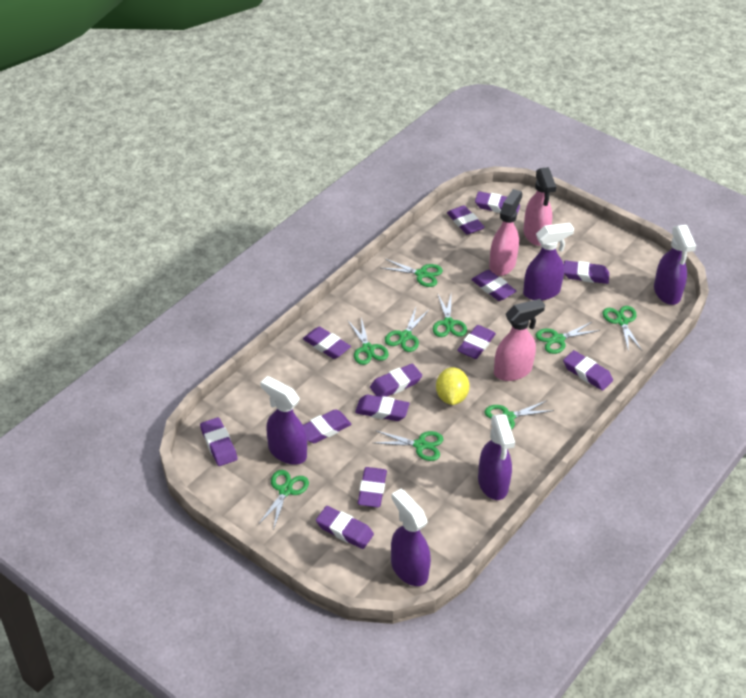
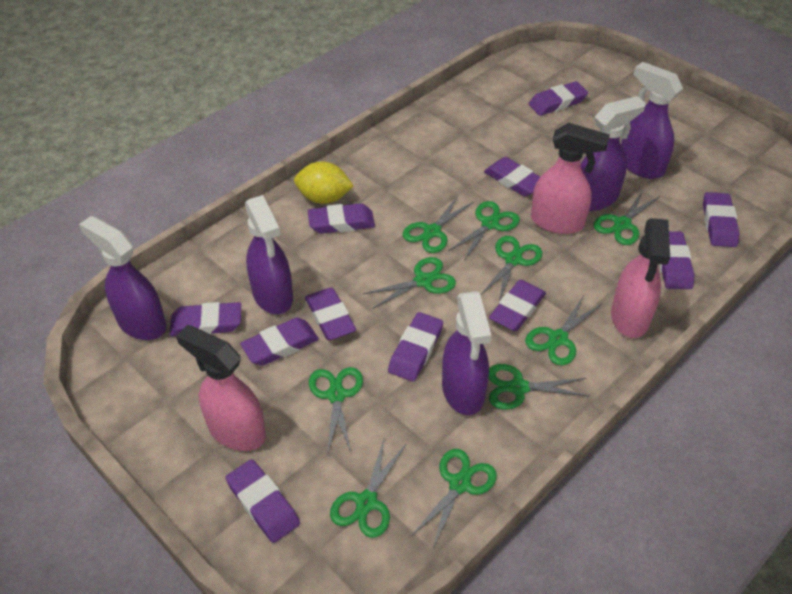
green scissors: [258,470,309,530] [348,318,389,365] [374,430,443,461] [381,258,443,287] [385,308,429,352] [433,293,467,337] [484,401,554,430] [536,322,600,354] [603,306,642,352] = 9 -> [309,367,363,455] [330,436,406,538] [363,257,456,309] [403,196,474,253] [411,449,497,548] [448,201,520,261] [481,236,542,301] [489,364,589,410] [525,295,602,366] [593,190,660,245] = 10
purple eraser: [200,417,238,466] [303,327,351,359] [303,409,351,443] [316,506,374,549] [355,395,409,421] [358,467,387,507] [370,363,422,397] [447,206,485,235] [457,325,496,359] [471,270,516,301] [475,191,520,214] [563,350,613,391] [564,260,609,284] = 13 -> [169,302,241,337] [226,459,300,543] [240,318,319,366] [305,287,356,340] [308,203,375,234] [388,312,443,382] [484,157,540,196] [489,280,546,331] [529,81,588,116] [659,231,694,289] [703,192,740,247] = 11

